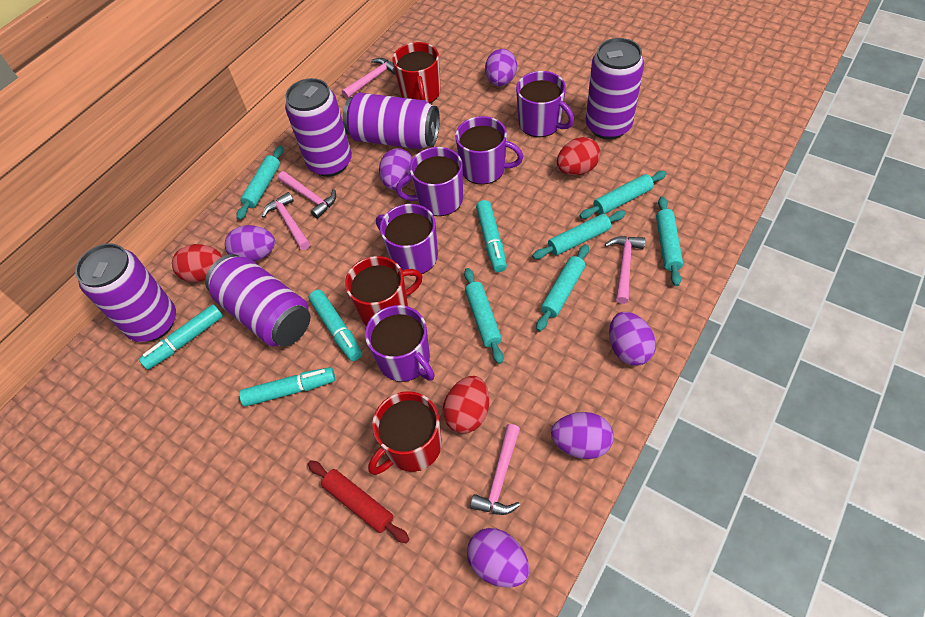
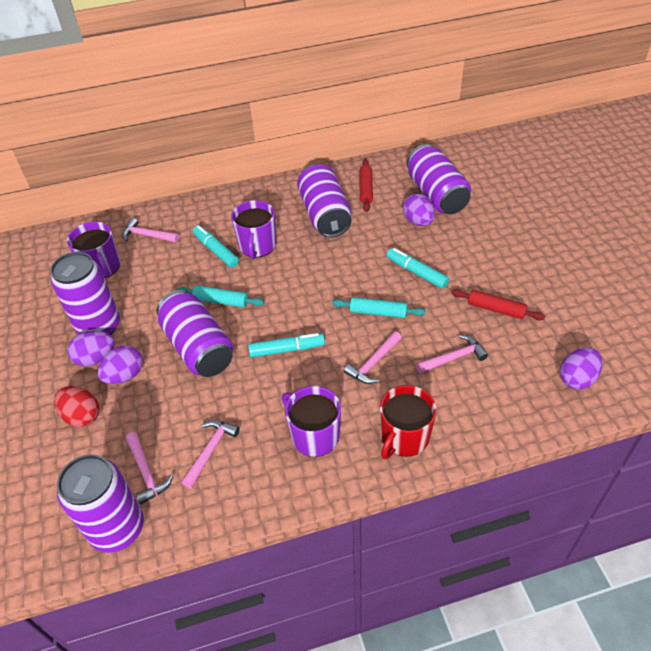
purple egg: [225,225,275,262] [379,148,413,190] [467,528,529,588] [485,49,517,86] [551,412,614,459] [609,312,656,366] = 6 -> [68,331,115,366] [98,345,143,384] [403,194,435,226] [560,347,602,390] = 4
purple mug: [365,305,435,382] [376,204,438,276] [396,147,463,216] [455,116,523,185] [516,71,574,137] = 5 -> [67,222,120,278] [231,200,276,259] [282,386,341,457] = 3
red egg: [172,244,223,282] [443,376,489,433] [557,137,600,175] = 3 -> [54,386,99,427] = 1
red mug: [345,256,423,326] [368,391,442,475] [392,42,441,103] = 3 -> [380,385,437,459] = 1
red rolling pin: [308,460,409,543] = 1 -> [359,159,373,212] [451,289,545,320] = 2
turquoise marker: [139,304,223,370] [239,367,335,407] [309,290,362,361] [476,200,507,272] = 4 -> [193,225,239,268] [248,333,325,358] [387,248,449,289] = 3
turquoise rolling pin: [237,146,283,220] [464,268,503,364] [532,210,626,259] [536,244,589,331] [579,171,667,219] [656,196,683,286] = 6 -> [177,285,264,308] [332,297,426,318] = 2

